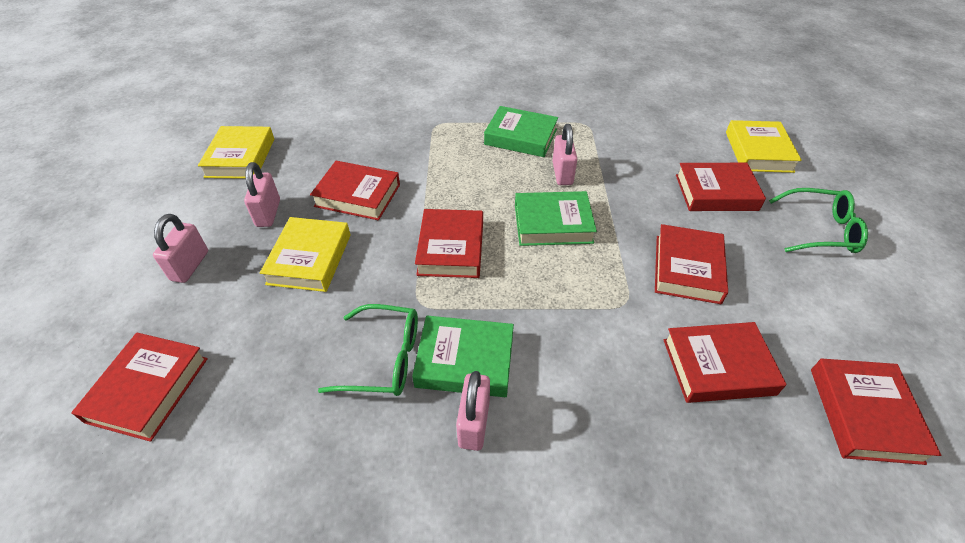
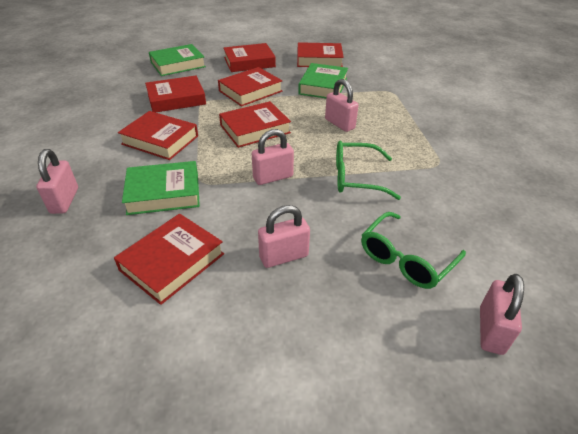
pink padlock: [153,214,208,283] [244,162,280,227] [456,371,490,451] [552,124,577,185] = 4 -> [36,149,78,214] [252,129,294,185] [258,205,310,268] [325,79,359,132] [480,274,524,355] = 5
yellow book: [198,126,274,179] [260,217,351,292] [726,120,802,173] = 3 -> none = 0

